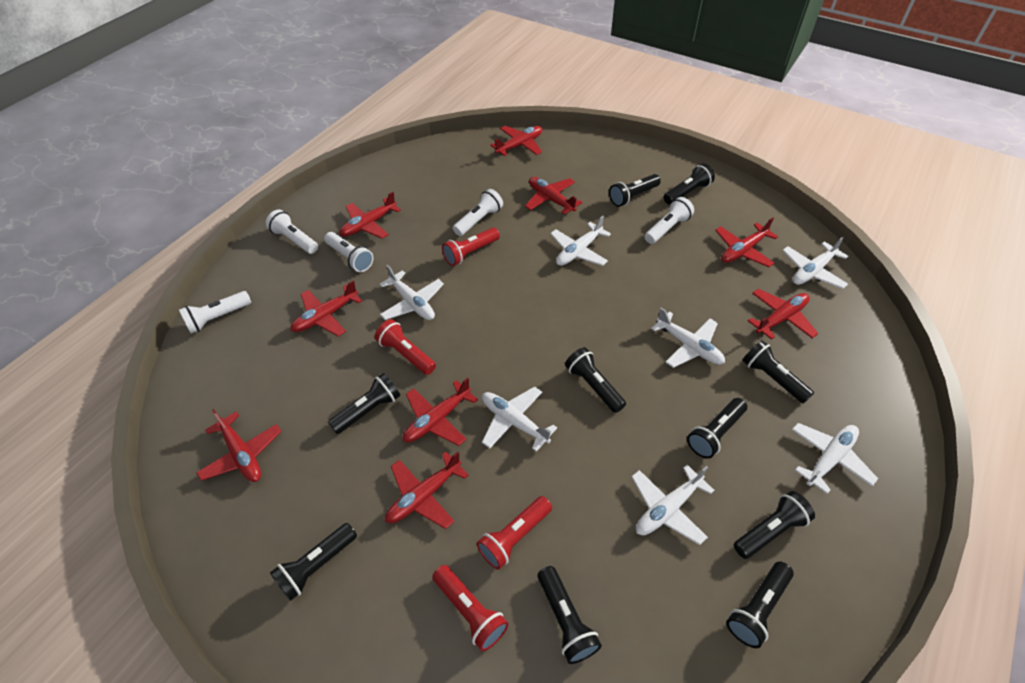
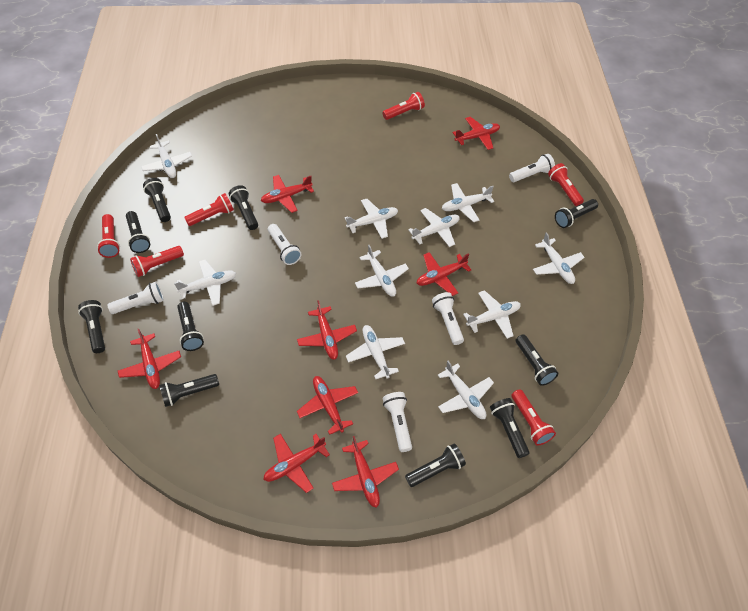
red flashlight: [375,319,436,375] [432,565,509,651] [442,228,500,266] [477,496,552,570] = 4 -> [97,214,120,258] [130,246,184,277] [184,193,234,226] [382,92,425,120] [511,389,556,446] [548,163,584,206] = 6
red plane: [196,409,282,482] [290,280,362,336] [339,192,401,239] [385,452,469,529] [403,378,478,446] [490,125,542,156] [525,177,582,215] [715,217,778,267] [748,289,819,340] = 9 -> [118,329,181,389] [261,175,314,213] [263,434,330,493] [297,300,357,360] [297,376,358,435] [332,436,399,508] [416,252,471,296] [452,117,500,150] = 8
white plane: [380,265,444,320] [482,387,557,452] [550,216,611,266] [631,465,715,545] [651,308,725,368] [782,237,848,289] [792,423,878,494] = 7 -> [141,134,192,178] [174,259,236,306] [344,199,398,239] [346,325,405,379] [355,245,409,297] [408,208,460,247] [438,361,494,419] [442,183,494,222] [463,290,521,339] [533,232,585,284] = 10

